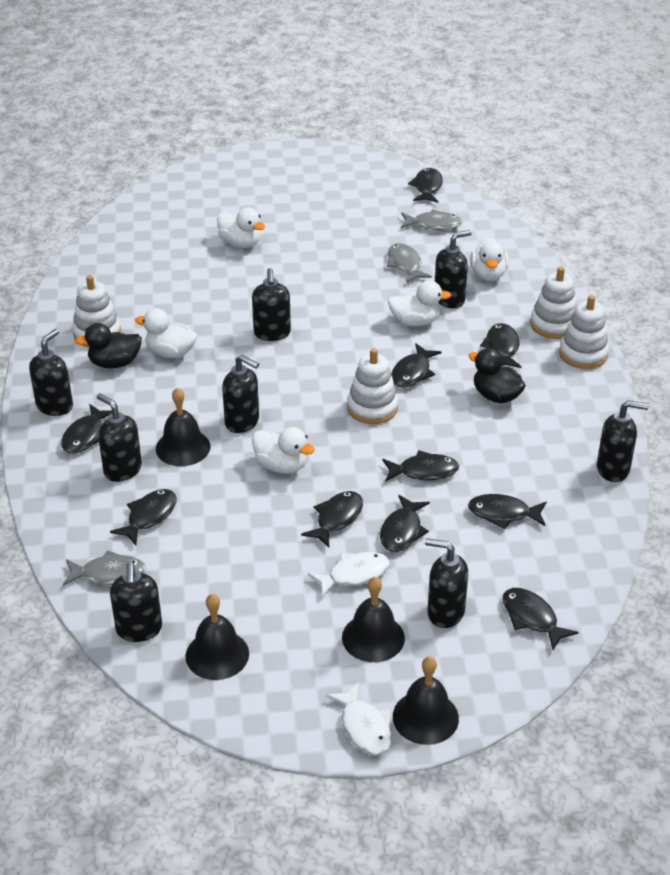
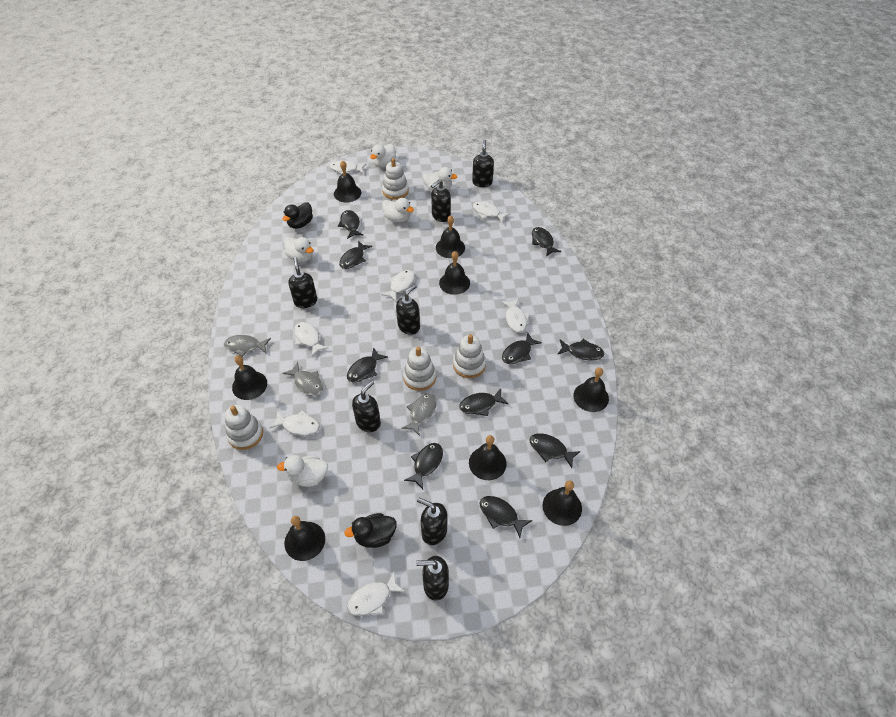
black bell: [156,388,210,466] [185,594,249,680] [342,577,405,662] [393,656,459,745] = 4 -> [232,355,267,400] [284,516,325,561] [334,161,361,203] [436,215,465,258] [439,251,470,295] [469,435,507,480] [543,481,582,526] [573,367,609,412] = 8
black soap dispenser: [29,329,73,416] [97,393,142,482] [110,562,162,642] [222,355,259,433] [252,268,291,341] [425,538,468,628] [435,230,472,308] [597,400,649,482] = 8 -> [289,257,317,308] [352,381,381,432] [396,284,420,335] [416,556,449,601] [417,498,447,545] [431,180,451,222] [472,140,494,187] = 7
white fish: [308,552,390,598] [326,682,392,756] = 2 -> [269,410,320,436] [294,322,328,357] [329,160,366,174] [347,571,405,616] [381,270,415,302] [473,201,510,223] [501,299,530,333] = 7

